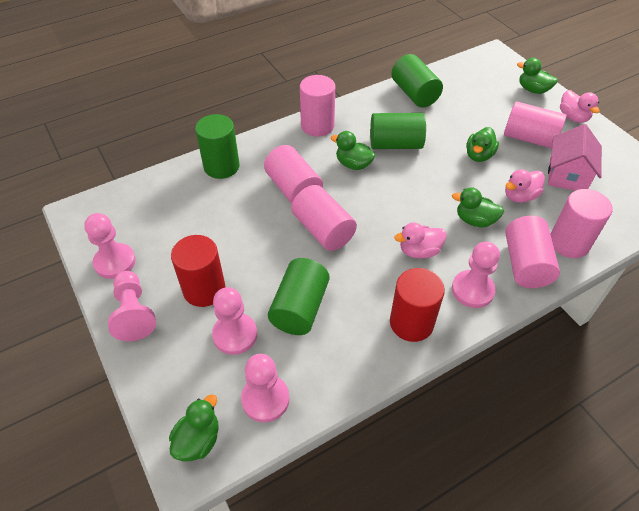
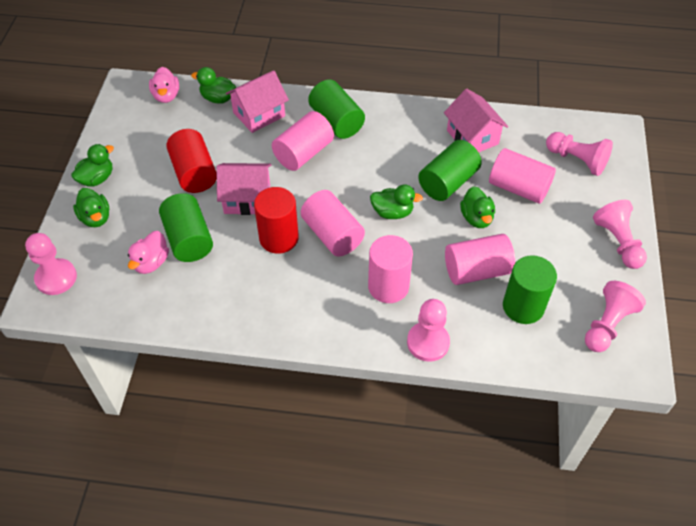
pink cylinder: [264,145,323,204] [291,185,357,251] [300,75,335,137] [504,101,566,149] [505,216,560,288] [550,189,612,258] = 6 -> [272,111,334,171] [301,190,365,256] [368,235,413,303] [445,234,515,285] [489,148,556,204] = 5
pink duck: [394,222,447,258] [505,169,545,203] [560,90,600,123] = 3 -> [128,231,169,274] [149,67,179,103] = 2
pink house: [548,124,602,191] = 1 -> [216,163,271,215] [226,70,289,133] [444,89,508,152] = 3

